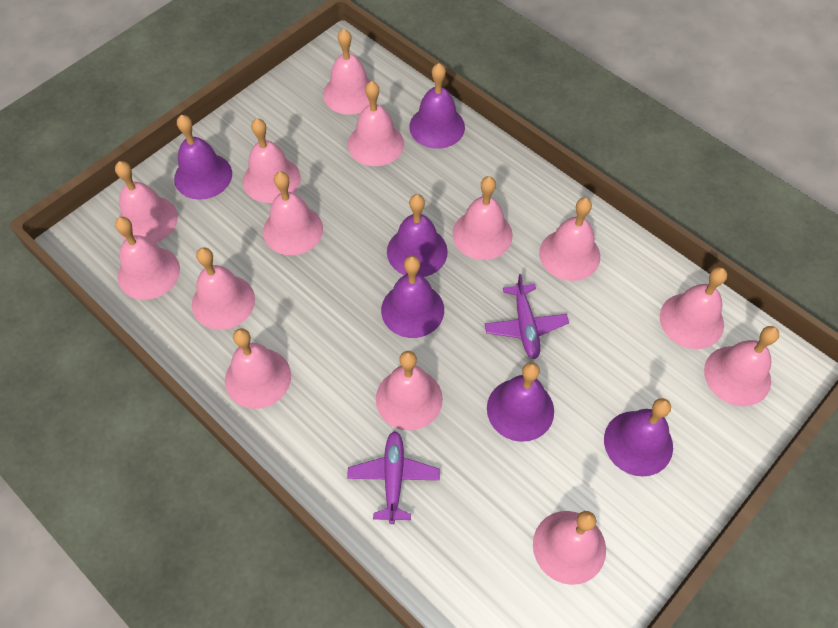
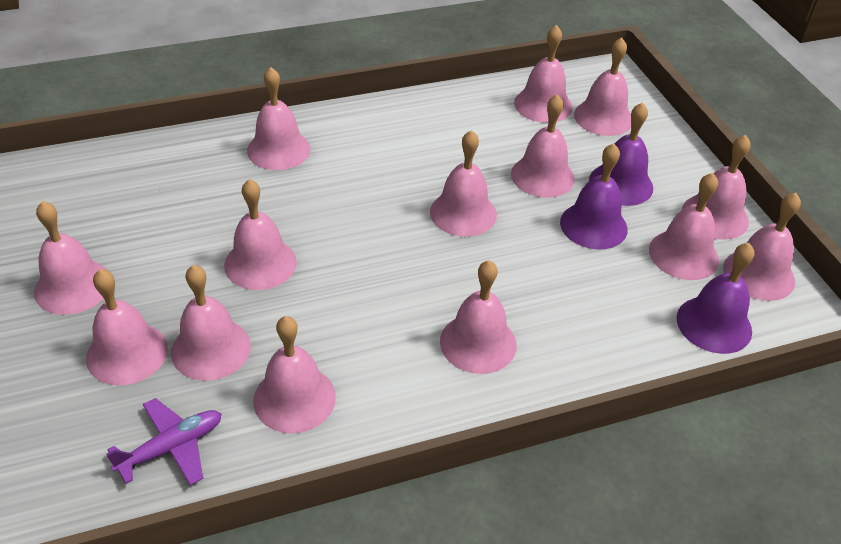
purple bell: [174,115,232,200] [381,256,444,338] [387,194,448,277] [409,63,465,149] [487,362,554,442] [604,398,673,477] = 6 -> [560,143,628,249] [589,102,653,206] [677,243,755,354] = 3
purple plane: [347,431,440,524] [485,274,569,359] = 2 -> [106,398,222,485] = 1

